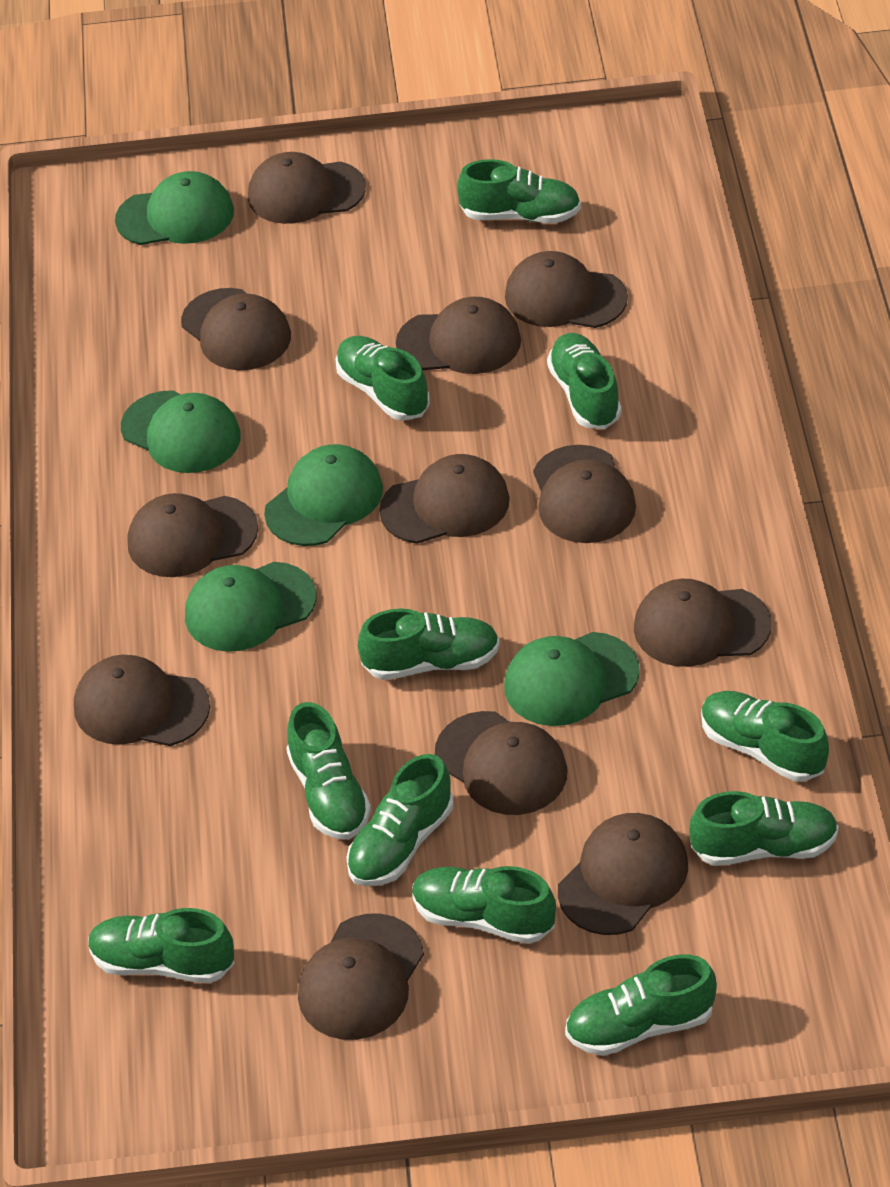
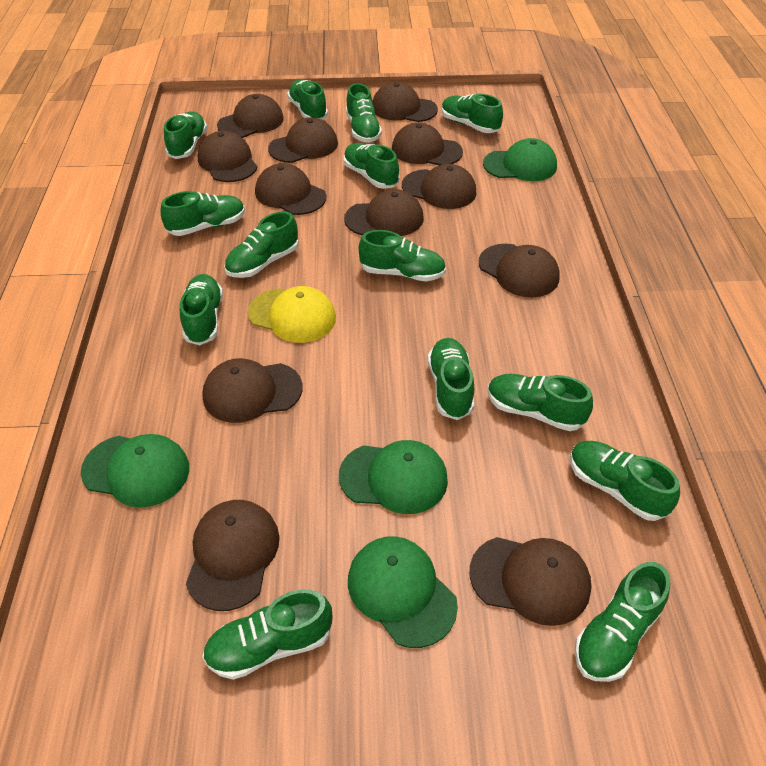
green cap: [115,171,234,245] [121,390,241,473] [185,562,316,652] [264,444,383,546] [504,632,640,726] = 5 -> [81,434,189,508] [339,440,448,514] [348,536,458,648] [483,138,557,181] = 4
green shoe: [88,908,235,983] [286,702,371,839] [336,336,430,421] [346,754,453,886] [358,608,500,680] [412,866,556,944] [457,159,581,223] [547,333,621,429] [565,954,717,1056] [689,791,839,866] [701,691,829,781] = 11 -> [160,191,245,236] [164,111,207,159] [180,274,223,345] [202,589,332,680] [224,211,299,278] [287,80,328,120] [344,143,399,189] [346,83,382,143] [359,230,446,281] [428,338,474,420] [442,94,503,133] [488,374,593,431] [570,441,680,521] [575,562,670,682] = 14
yellow cap: none = 0 -> [248,286,336,343] = 1

